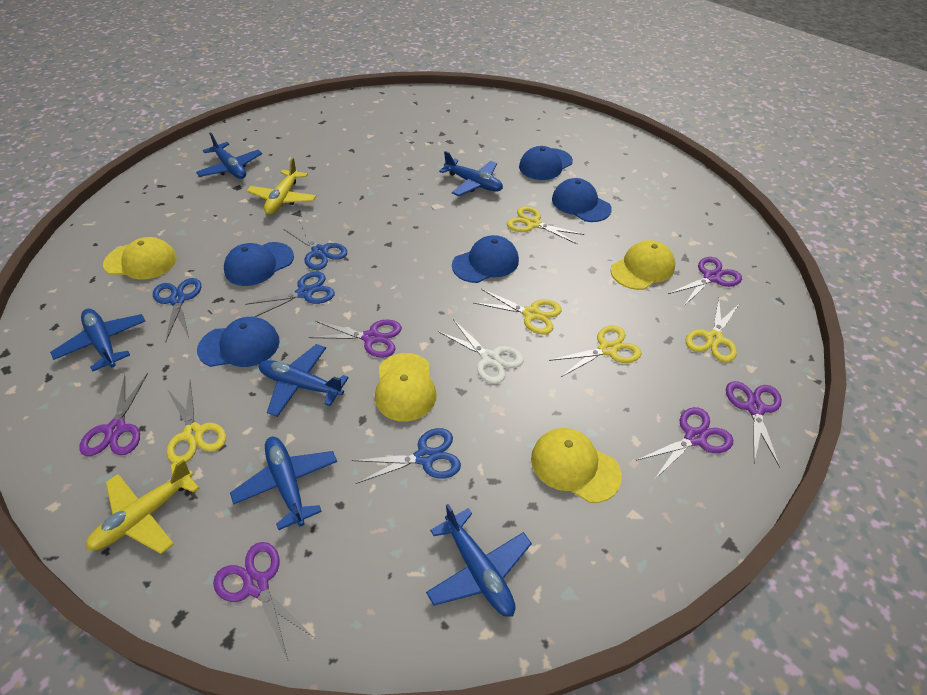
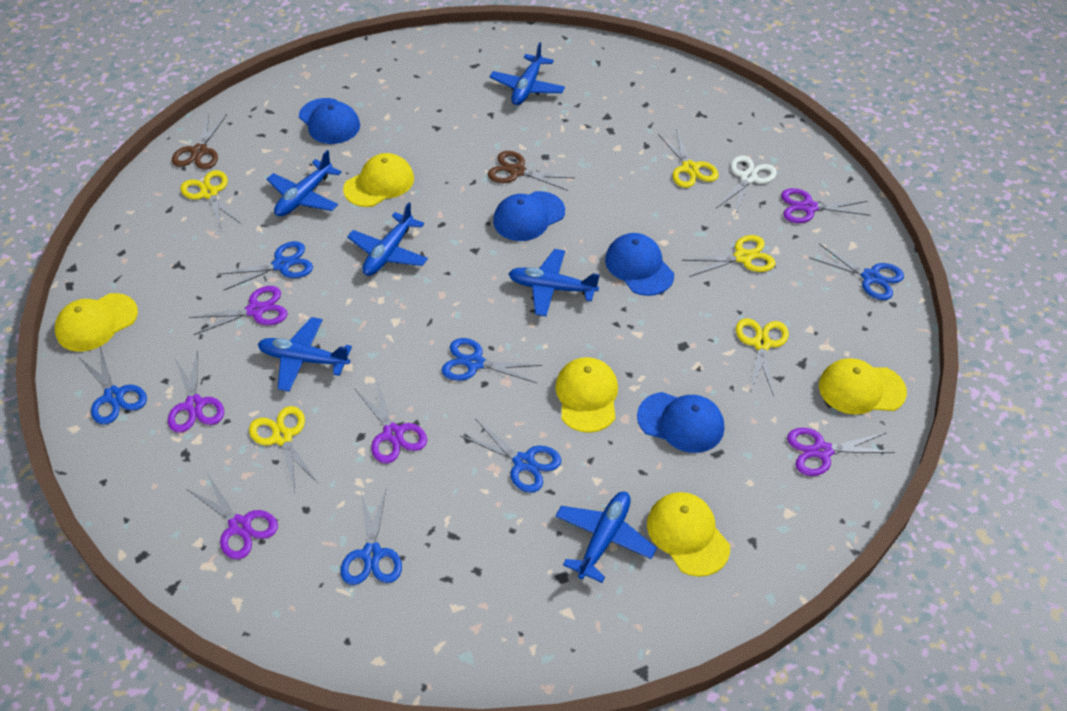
blue cap: [197,317,280,367] [224,242,294,286] [452,235,519,283] [519,146,573,180] [552,178,612,222] = 5 -> [299,98,360,144] [493,191,565,241] [605,233,674,296] [637,392,724,453] = 4
blue scissors: [153,278,201,342] [245,272,335,317] [284,221,347,270] [352,428,461,484] = 4 -> [78,347,147,425] [218,241,313,290] [341,490,402,585] [442,338,542,383] [461,419,561,493] [809,244,904,300] = 6
brown scissors: none = 0 -> [172,113,227,170] [488,151,574,191] = 2
yellow cap: [103,237,177,280] [375,353,437,422] [531,428,622,503] [610,240,675,290] = 4 -> [55,293,138,352] [343,153,414,207] [555,357,618,433] [647,492,730,577] [819,358,907,415] = 5
yellow plane: [86,459,199,554] [247,158,316,215] = 2 -> none = 0

